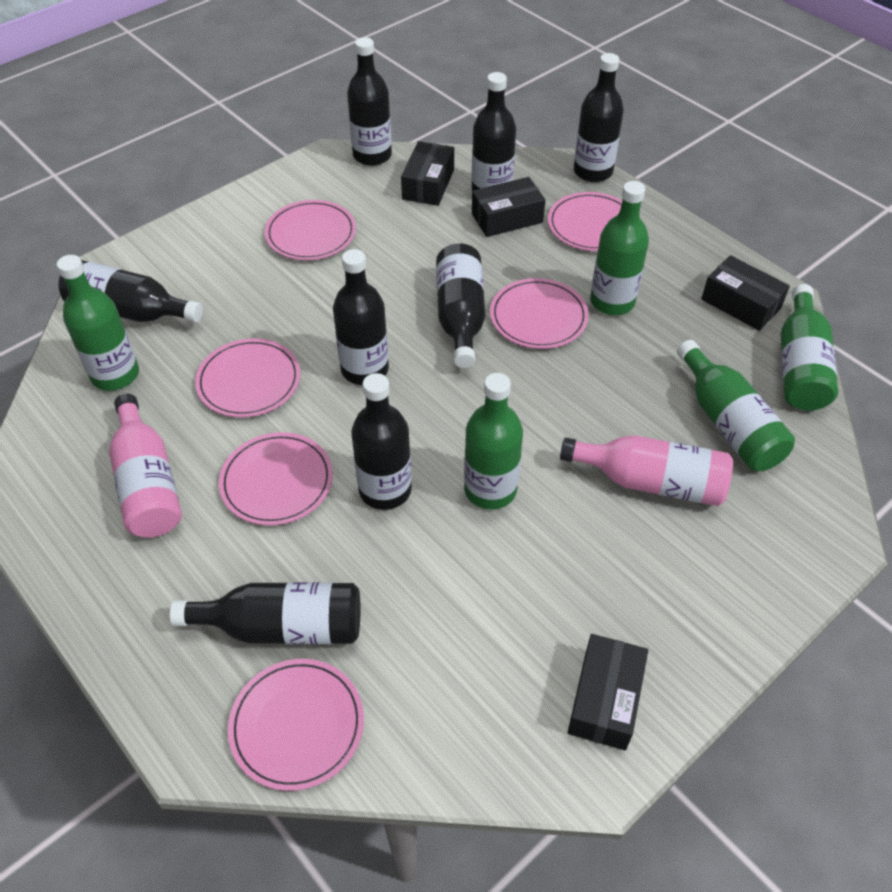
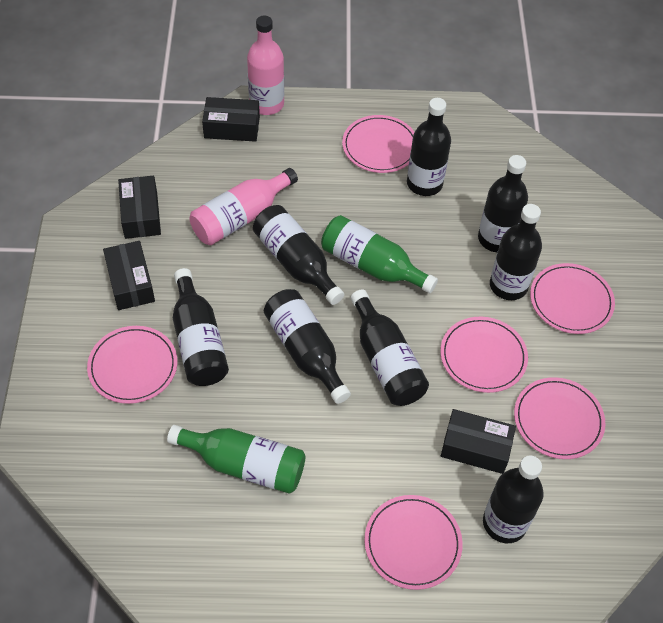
green bottle: [57,255,139,391] [464,373,523,509] [590,181,649,315] [677,340,795,471] [781,284,838,411] = 5 -> [167,425,306,494] [321,215,438,293] = 2

